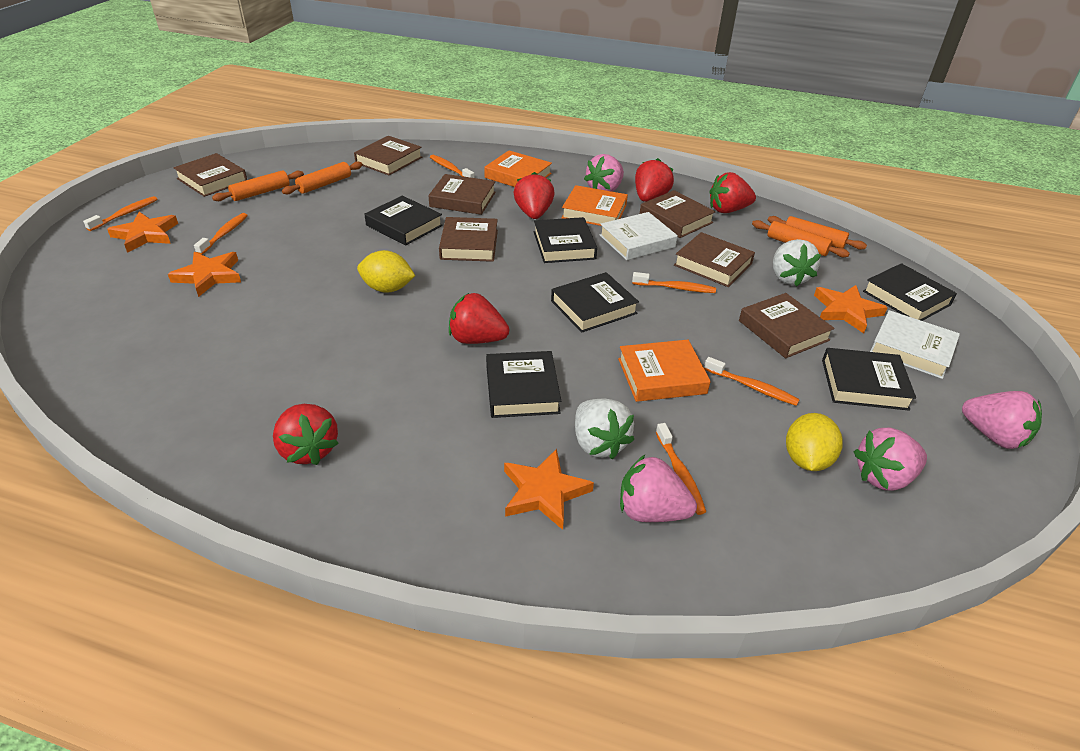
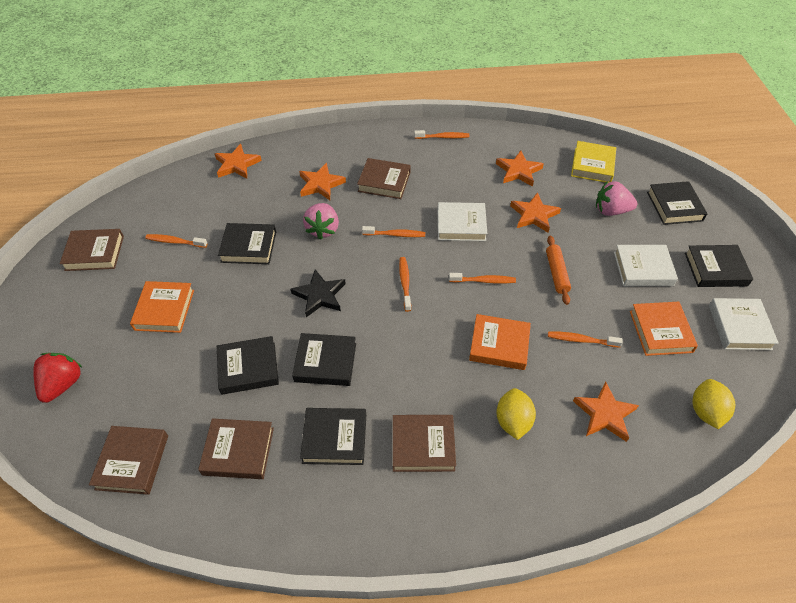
black star: none = 0 -> [290,269,346,317] = 1
brown book: [173,153,247,197] [354,136,422,175] [428,174,496,215] [439,217,498,262] [640,190,715,238] [674,232,755,287] [739,293,835,358] = 7 -> [60,229,124,271] [89,426,168,495] [198,418,274,479] [357,158,411,199] [393,415,456,472] = 5
orange rolling pin: [212,170,304,201] [282,161,363,194] [752,220,850,257] [768,216,867,250] = 4 -> [546,236,571,305] = 1
orange star: [107,212,178,253] [168,252,241,297] [504,449,594,530] [814,285,888,334] = 4 -> [215,144,262,179] [299,163,346,200] [496,151,544,187] [510,192,561,233] [573,382,639,442] = 5
pink strawberry: [584,154,624,192] [620,455,697,522] [854,427,927,491] [962,391,1042,449] = 4 -> [303,203,339,240] [596,181,637,216] = 2
red strawberry: [273,404,339,465] [449,293,509,344] [514,172,554,219] [635,158,674,202] [709,172,756,213] = 5 -> [33,353,83,403] = 1
white book: [600,212,678,260] [870,310,960,379] = 2 -> [438,202,487,241] [614,245,678,286] [709,298,779,350] = 3
white strawberry: [575,399,634,460] [773,239,821,287] = 2 -> none = 0
yellow book: none = 0 -> [571,141,616,183] = 1

